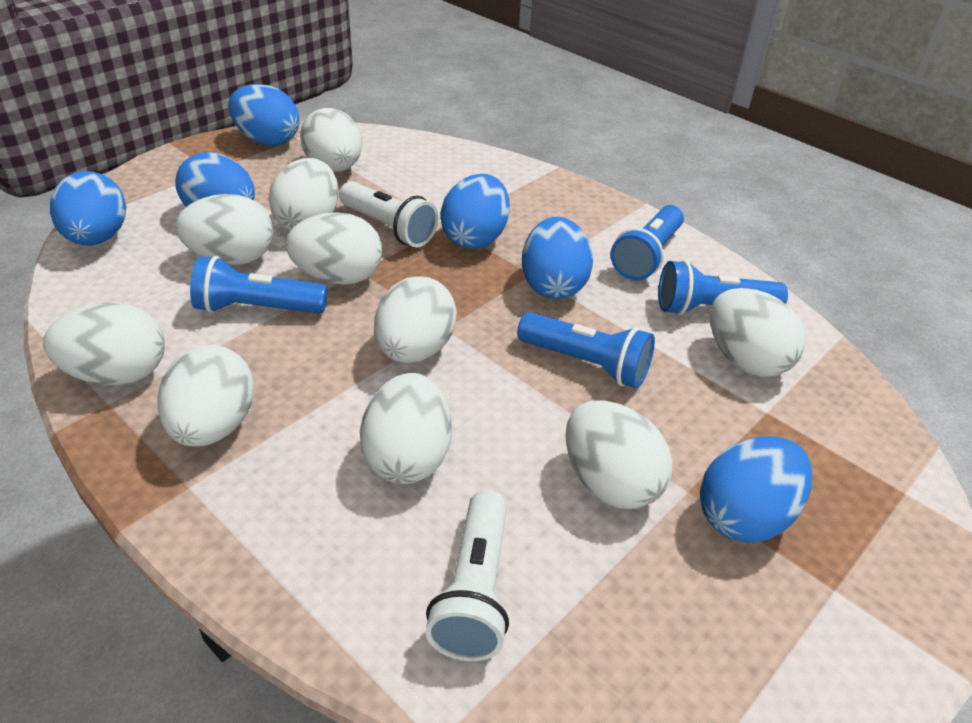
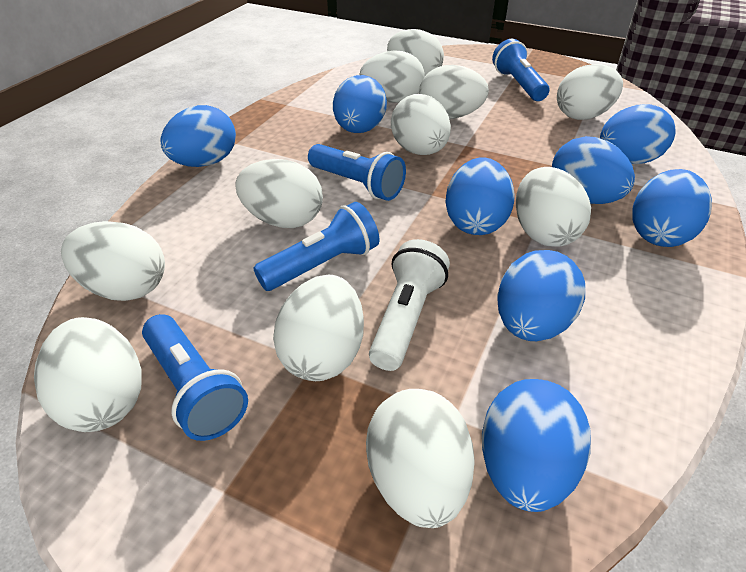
blue egg: [50,171,126,246] [175,152,255,207] [228,84,299,146] [441,174,510,249] [522,217,593,299] [700,436,812,543] = 6 -> [161,105,236,167] [333,75,387,133] [445,158,515,235] [482,379,591,512] [497,250,585,341] [552,136,635,204] [600,104,675,164] [632,169,712,247] = 8
white egg: [43,302,165,385] [158,345,254,446] [176,194,273,265] [269,158,339,230] [286,212,382,285] [300,108,362,172] [360,373,452,484] [374,276,457,363] [565,400,673,509] [710,288,805,377] = 10 -> [34,317,142,432] [61,221,165,301] [235,159,323,228] [273,275,364,381] [359,50,425,103] [366,389,475,528] [387,29,444,76] [391,94,451,155] [419,65,489,119] [516,167,591,246] [557,64,623,120] = 11
white flashlight: [339,181,439,247] [425,490,509,661] = 2 -> [369,239,450,371] = 1

